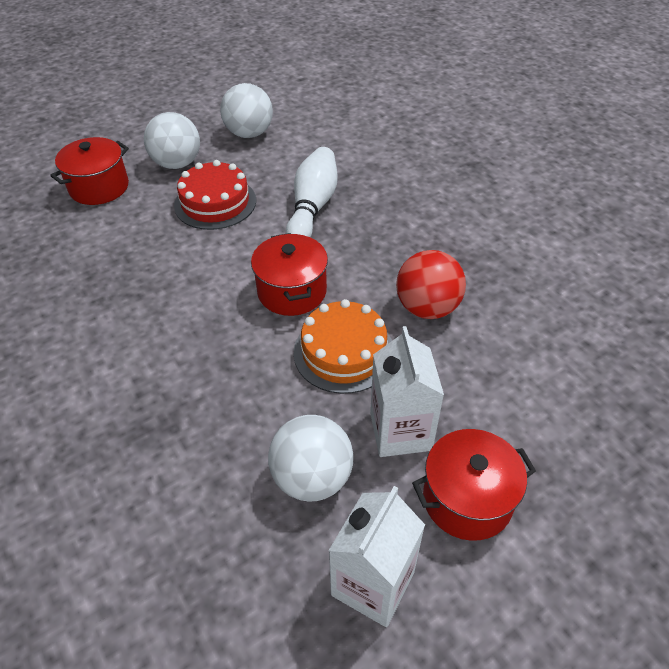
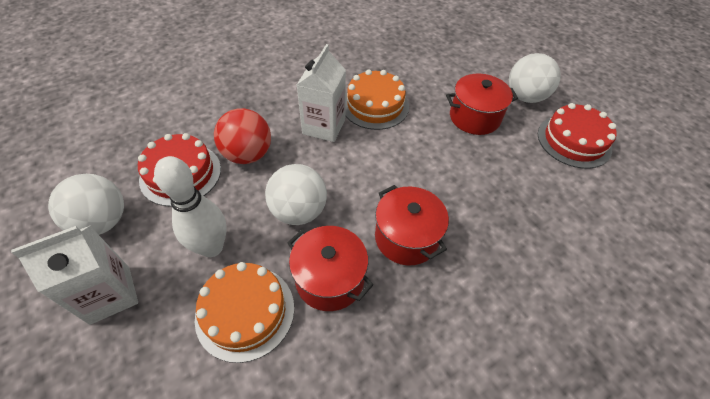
orange cake: [294,299,392,394] = 1 -> [195,262,294,363] [345,69,409,130] = 2
red cake: [174,160,256,230] = 1 -> [138,133,221,207] [538,103,616,169] = 2

